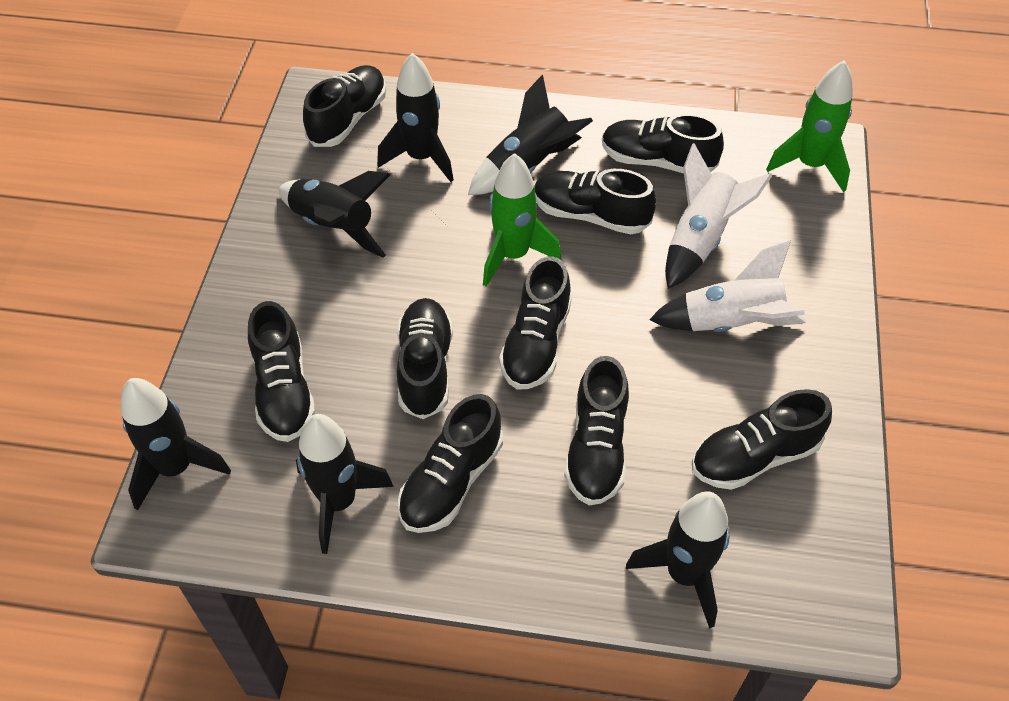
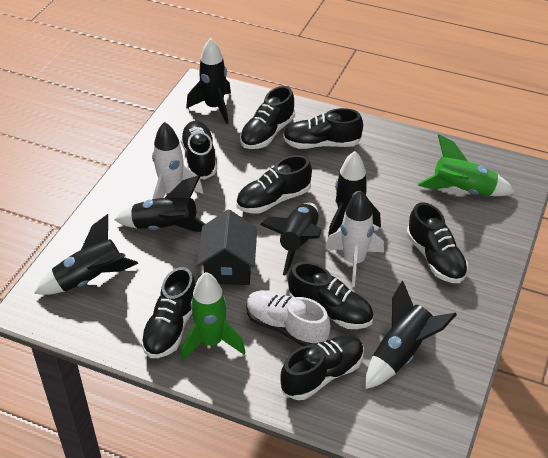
black house: none = 0 -> [197,210,257,285] = 1
black shoe: [248,301,316,442] [303,65,386,147] [397,298,453,419] [398,394,503,533] [499,256,572,390] [534,169,656,234] [564,356,629,505] [602,114,724,173] [692,389,832,490] = 9 -> [141,267,196,358] [180,121,217,180] [236,155,312,214] [240,86,295,149] [280,335,364,400] [283,108,363,149] [288,262,374,329] [407,202,468,283] = 8
white shoe: none = 0 -> [246,290,331,346] = 1

